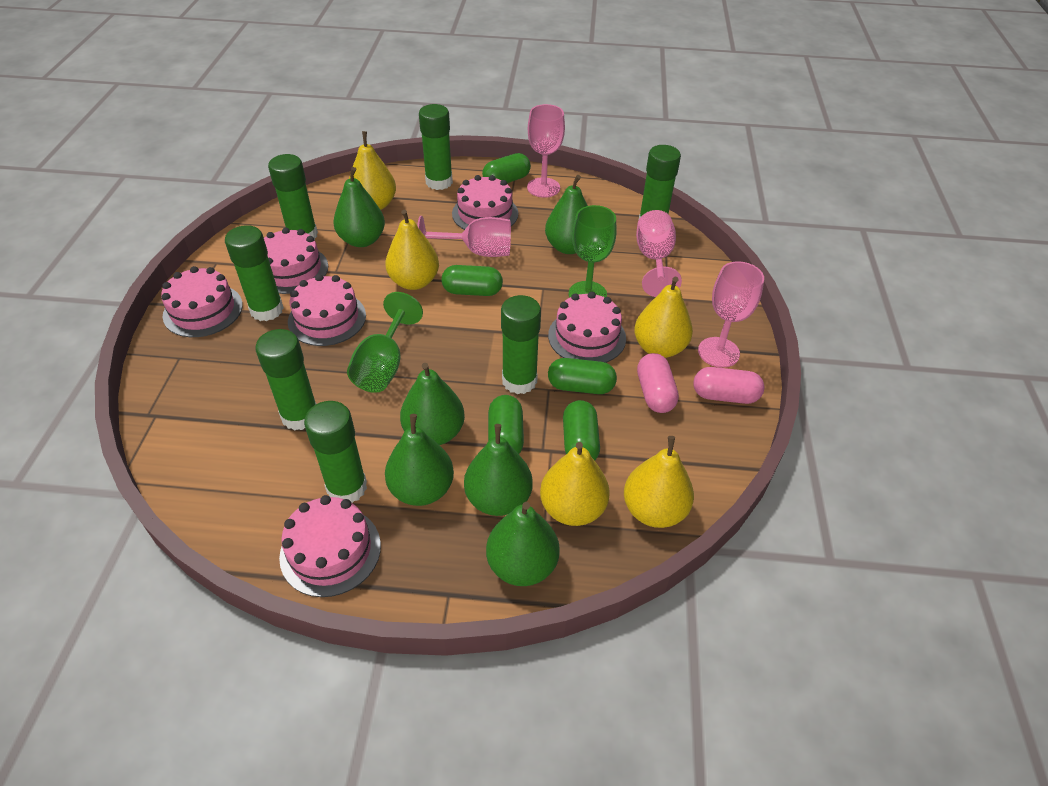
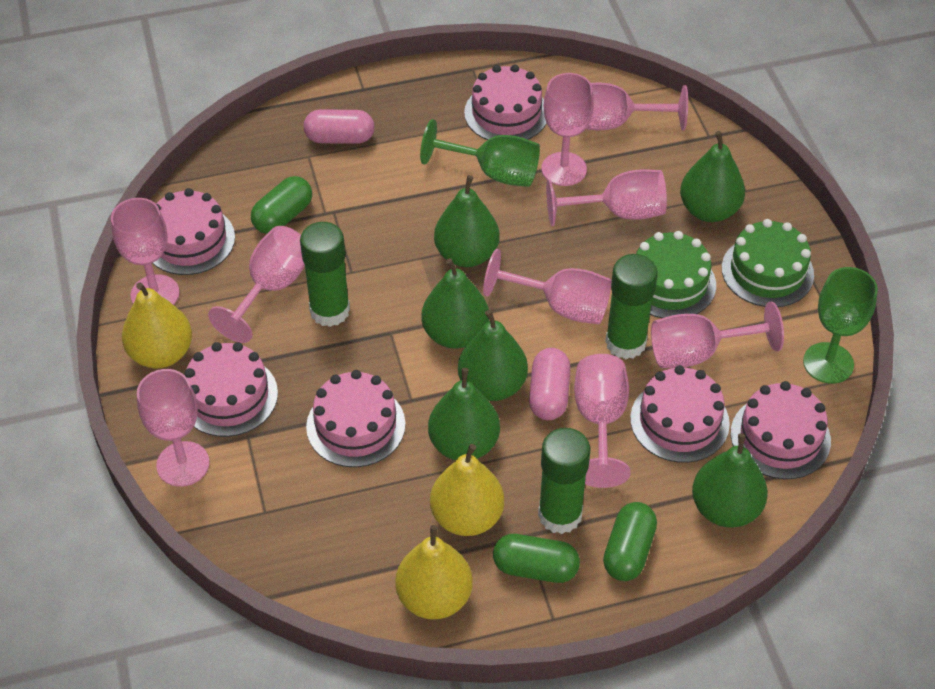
green cake: none = 0 -> [636,231,716,318] [722,219,814,307] = 2
green capsule: [442,265,503,296] [482,153,531,183] [488,395,524,454] [548,358,617,394] [563,400,600,460] = 5 -> [251,176,312,234] [493,534,580,583] [603,502,657,581] = 3
green glue stick: [225,225,284,321] [255,329,316,431] [268,154,318,240] [304,401,367,503] [419,104,453,190] [501,295,541,394] [638,145,681,221] = 7 -> [300,222,350,327] [538,428,590,534] [605,254,658,359] = 3
pink goblet: [417,216,511,257] [527,104,565,198] [636,210,682,297] [698,261,764,368] = 4 -> [111,198,180,305] [137,369,210,487] [208,226,305,343] [483,249,612,324] [541,73,594,186] [546,169,667,226] [574,354,631,488] [586,83,688,131] [651,302,784,368] = 9
yellow pear: [349,131,396,210] [385,210,439,290] [540,442,610,526] [624,436,694,528] [634,276,693,358] = 5 -> [122,283,192,368] [395,525,473,620] [430,444,504,536] = 3

